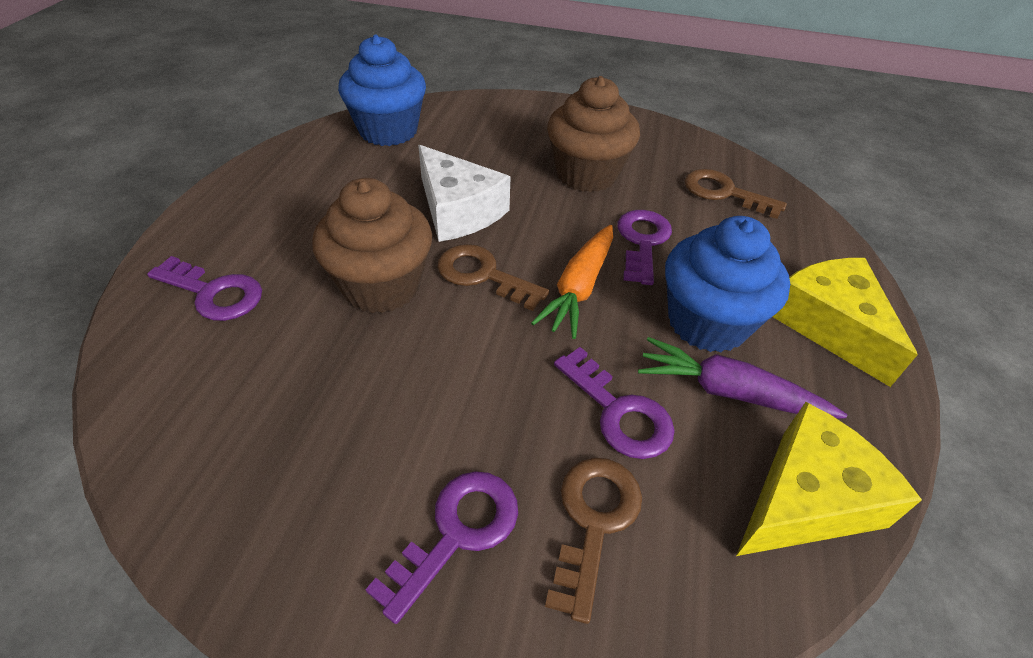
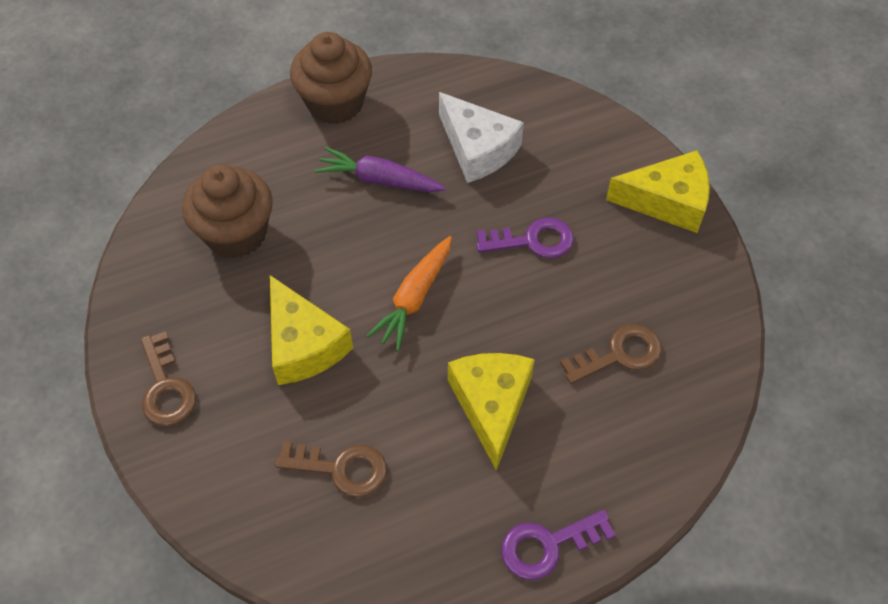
blue cupcake: [338,34,426,146] [665,216,790,352] = 2 -> none = 0
purple key: [147,256,262,321] [365,471,518,624] [554,347,675,459] [618,210,672,285] = 4 -> [476,217,574,258] [501,510,616,580] = 2
yellow cheese: [736,402,922,556] [773,258,918,387] = 2 -> [270,275,353,385] [448,353,535,471] [606,150,710,233] = 3

